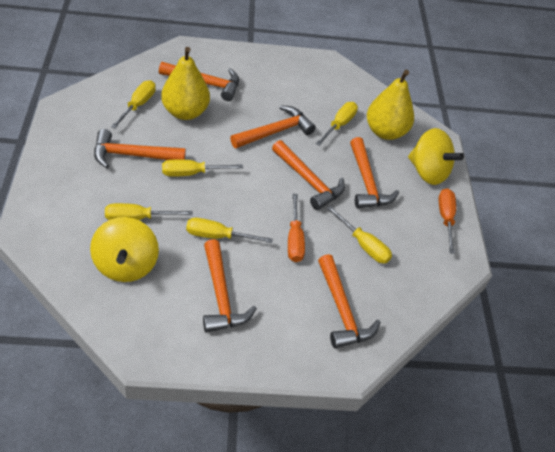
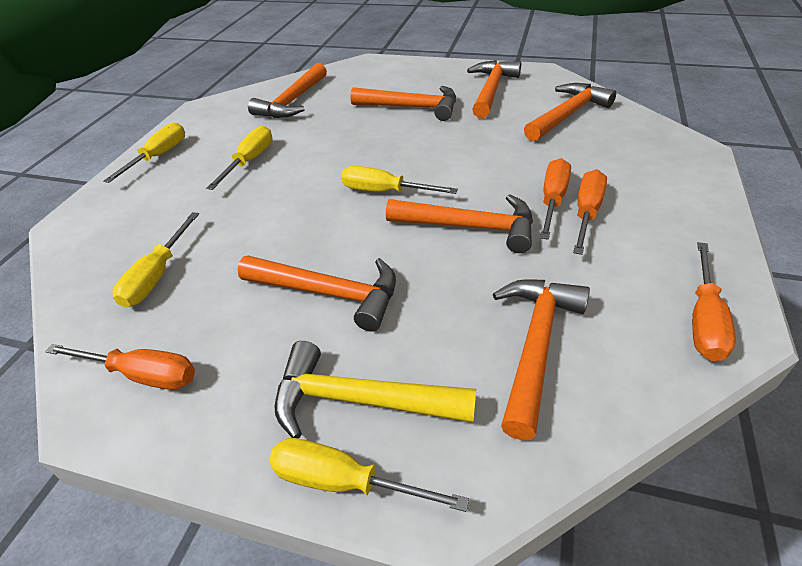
orange screwdriver: [288,194,305,262] [438,188,456,254] = 2 -> [45,344,195,390] [540,158,571,240] [573,169,607,255] [692,242,736,361] = 4
yellow hammer: none = 0 -> [275,341,476,438] = 1
yellow pear: [161,47,210,120] [367,70,414,140] = 2 -> none = 0
yellow screwdriver: [105,203,192,220] [111,80,156,129] [162,159,243,177] [186,218,273,243] [316,102,358,146] [327,206,392,263] = 6 -> [104,122,185,183] [112,212,199,308] [206,126,273,190] [269,438,469,512] [341,166,458,194] = 5
yellow spinning top: [90,217,159,282] [408,128,464,185] = 2 -> none = 0

